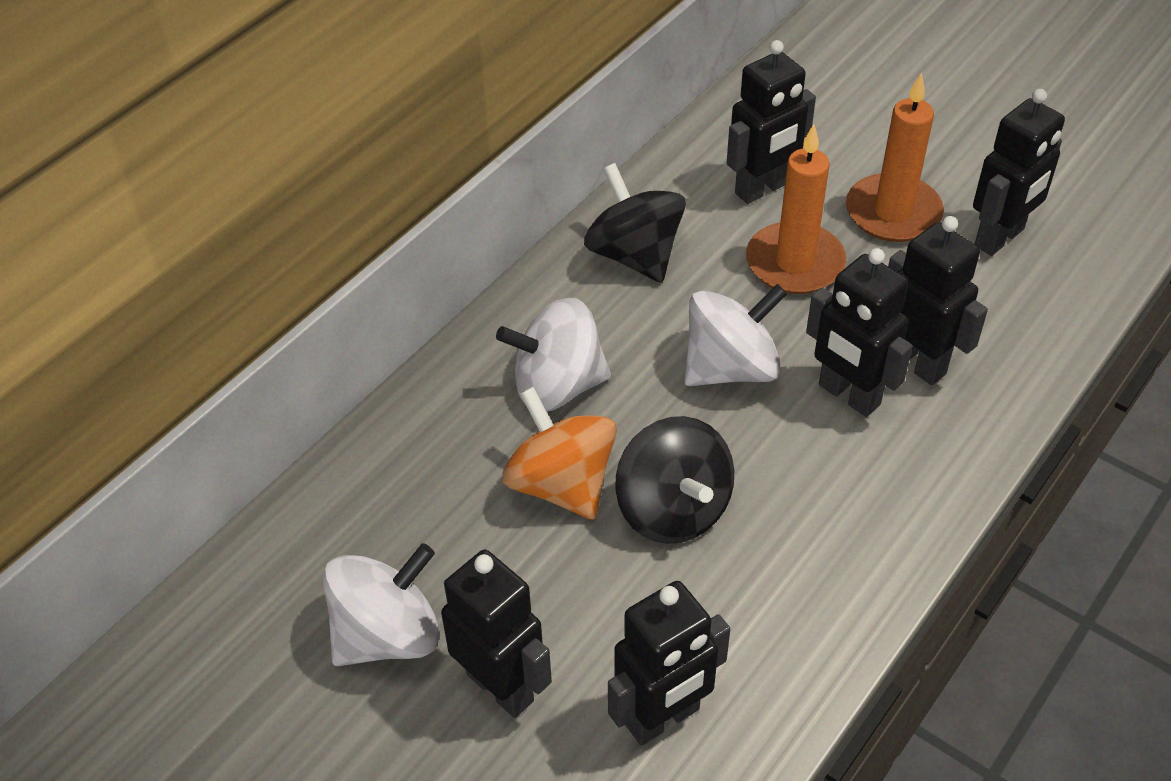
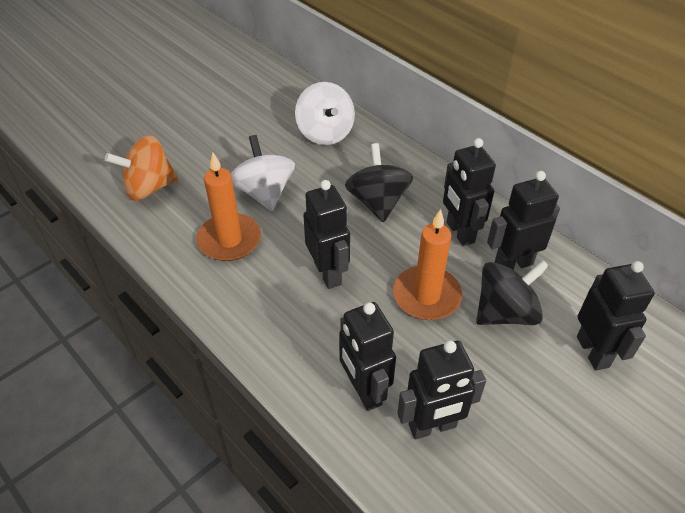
white spinning top: [323,543,440,666] [496,298,611,412] [684,284,787,386] = 3 -> [231,135,295,211] [295,82,355,145] = 2

